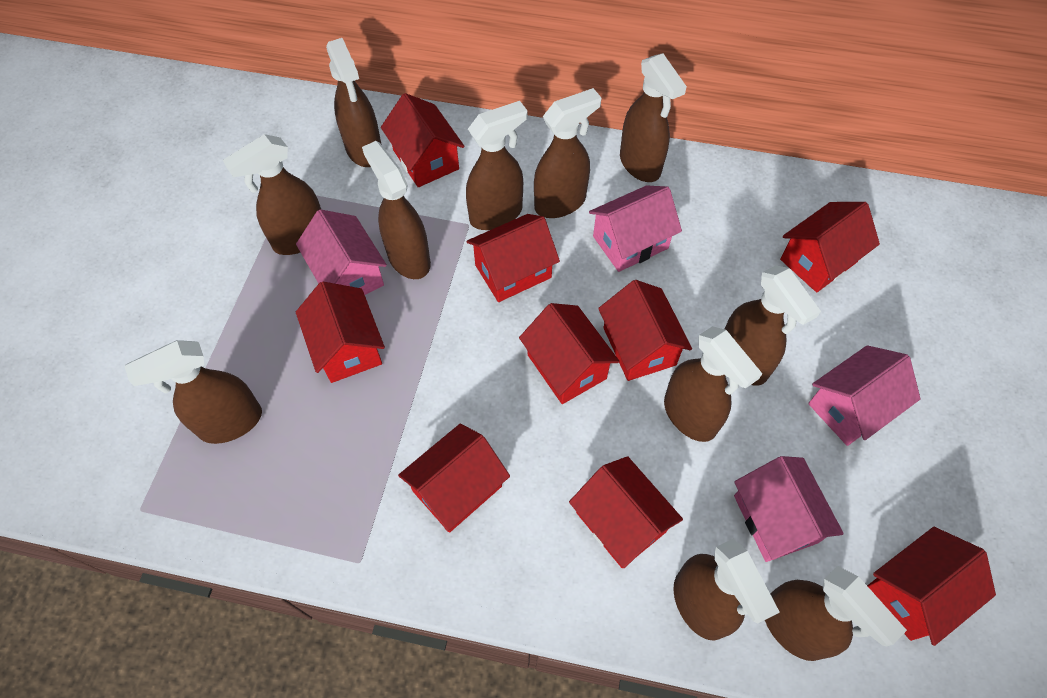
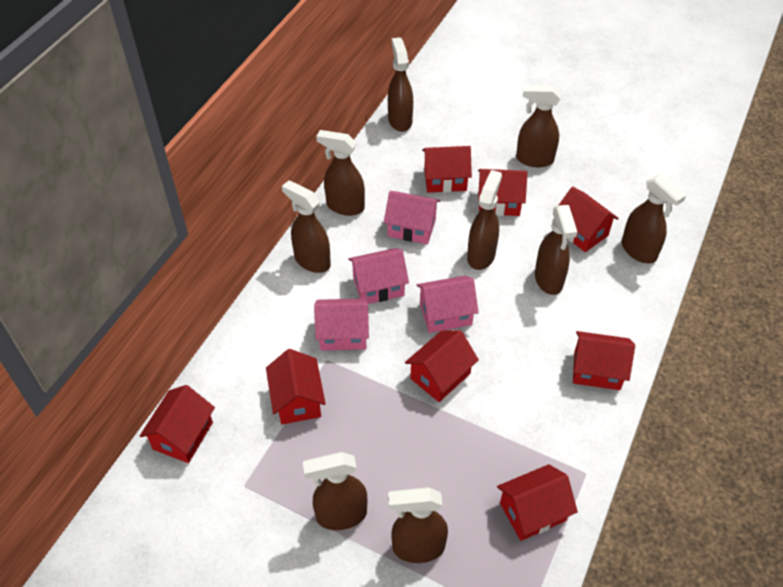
brown spray bottle: [124,340,262,444] [223,134,321,255] [326,38,382,167] [362,141,431,279] [466,101,527,230] [534,88,601,218] [620,53,687,182] [664,326,762,442] [673,539,780,641] [725,265,821,386] [765,566,907,661] = 11 -> [282,180,331,273] [303,452,367,530] [316,130,365,216] [388,37,413,132] [388,487,448,563] [467,170,502,270] [516,85,561,167] [535,205,577,295] [622,175,686,263] = 9
red house: [296,282,385,383] [381,93,465,187] [398,424,510,533] [467,214,560,302] [519,303,619,404] [569,456,683,568] [598,280,692,381] [780,202,880,292] [867,527,996,646] = 9 -> [140,385,215,463] [266,349,326,424] [405,330,479,402] [422,146,472,193] [478,169,528,216] [497,464,578,541] [558,187,619,252] [573,331,635,390] = 8

